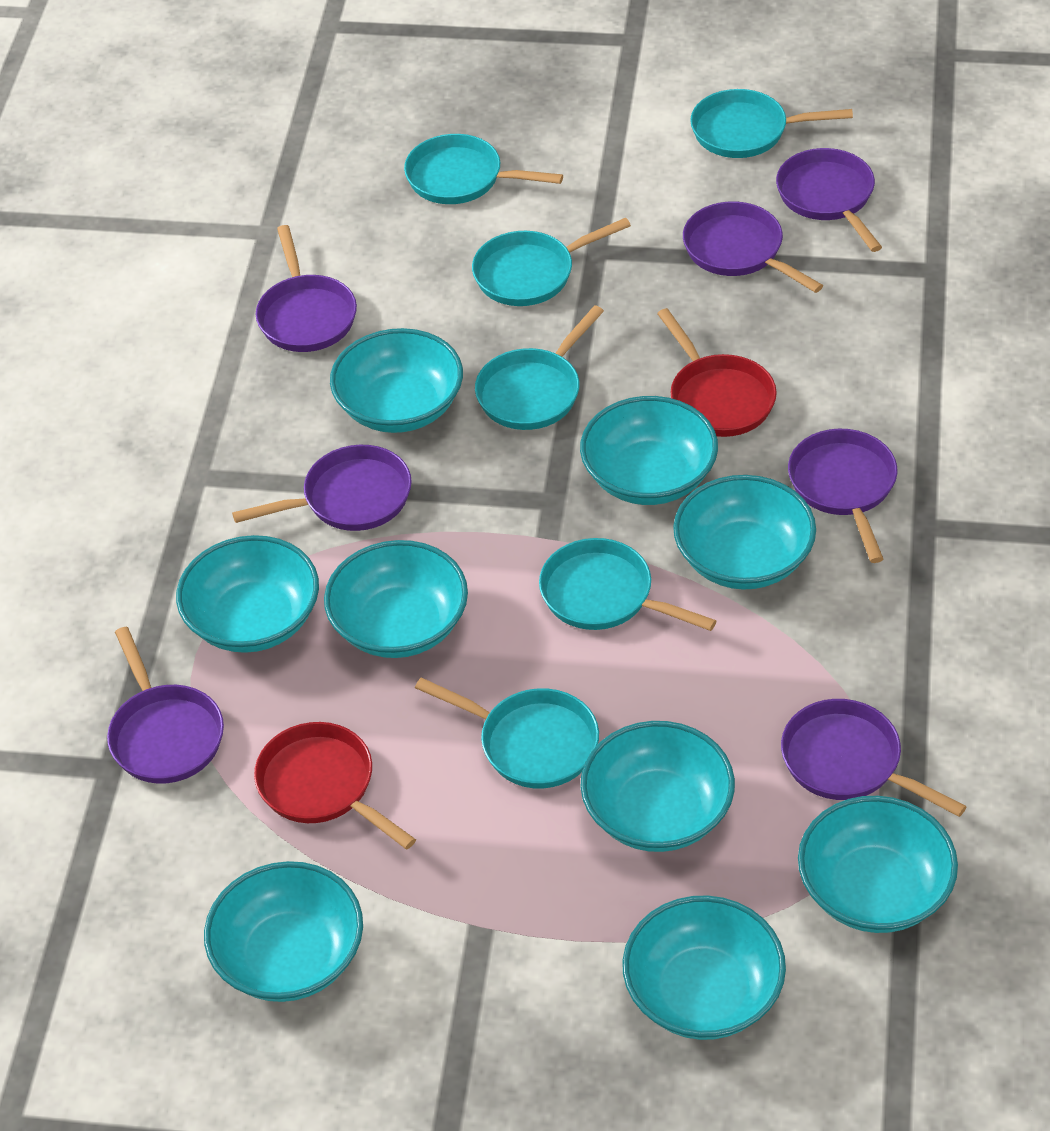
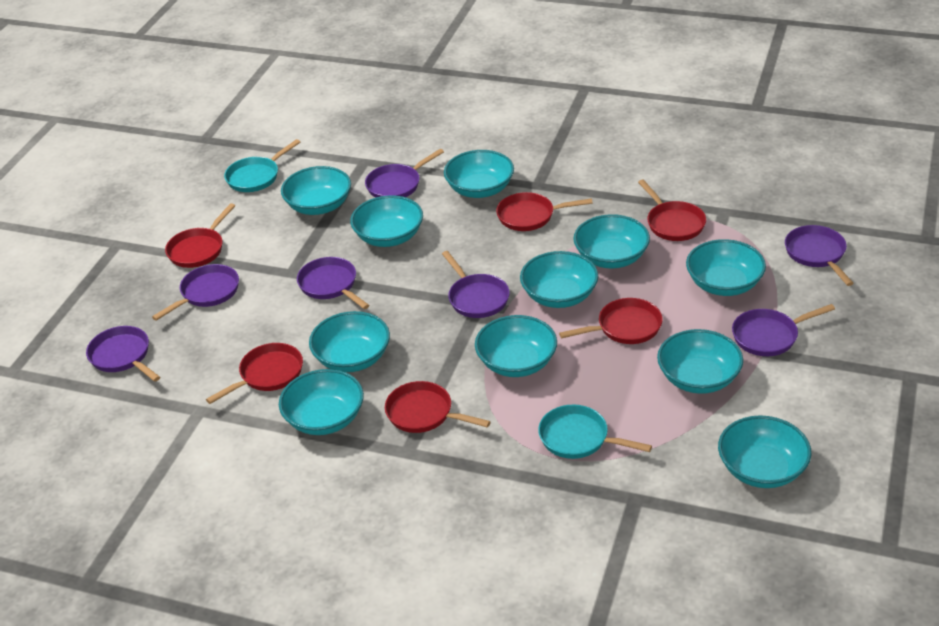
red pan: [254,722,416,849] [657,308,777,437] = 2 -> [165,203,235,268] [206,343,303,404] [385,381,491,433] [496,192,593,231] [559,298,663,344] [638,179,706,241] = 6
turquoise bowl: [176,535,319,653] [204,861,363,1002] [324,540,468,658] [330,328,463,433] [580,396,718,505] [580,721,735,852] [622,895,786,1040] [673,475,816,590] [798,796,958,933] = 9 -> [279,369,364,435] [281,166,351,215] [309,311,390,372] [350,195,423,247] [444,150,514,198] [475,315,557,377] [520,251,598,308] [573,214,650,268] [657,329,743,394] [686,239,766,296] [718,415,811,488] = 11
turquoise pan: [404,134,563,204] [415,677,599,788] [472,218,631,306] [475,305,604,430] [539,538,716,631] [690,89,853,158] = 6 -> [224,139,300,192] [538,405,652,459] = 2

